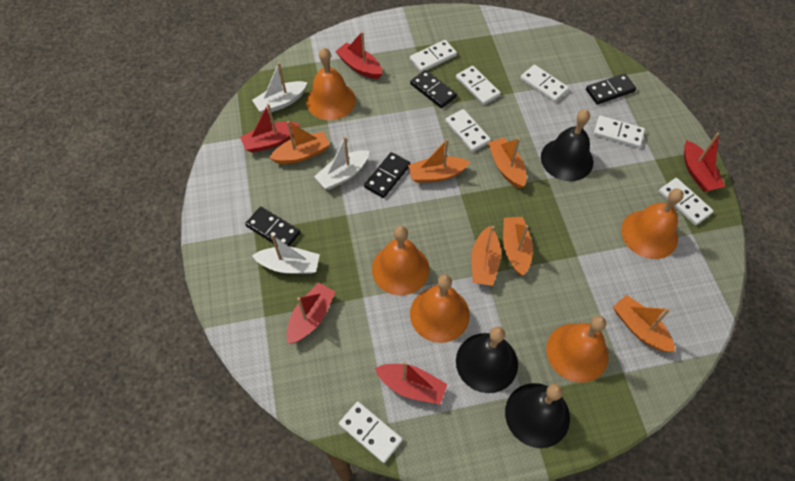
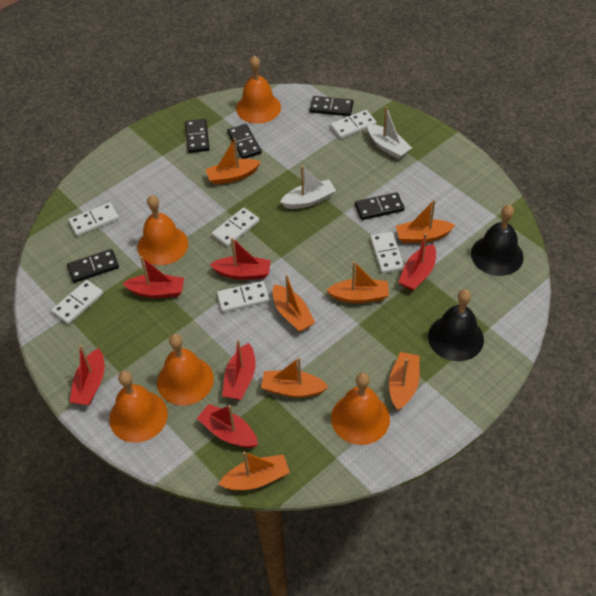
black bell: [456,327,518,393] [505,383,570,448] [541,109,593,181] = 3 -> [428,289,484,361] [471,205,524,276] = 2
black domino: [245,207,300,246] [364,152,411,198] [410,70,457,108] [586,74,636,105] = 4 -> [67,249,119,283] [185,119,209,153] [227,124,262,159] [310,96,353,116] [355,192,404,220] = 5
orange boat: [269,121,330,164] [408,139,470,183] [471,226,501,286] [488,137,527,189] [503,217,533,276] [613,295,675,352] = 6 -> [205,138,261,185] [218,451,290,491] [261,357,329,398] [273,275,315,332] [326,261,389,303] [389,352,420,410] [396,199,455,243] = 7
red boat: [240,103,300,153] [287,282,335,344] [335,31,382,79] [375,361,448,404] [684,133,725,192] = 5 -> [70,345,104,405] [122,256,184,298] [197,404,258,448] [210,237,271,280] [222,340,255,400] [398,233,436,291] = 6
white boat: [252,62,307,113] [252,235,320,274] [314,137,369,190] = 3 -> [280,166,336,209] [368,106,412,159] = 2
white domino: [339,401,403,463] [410,40,457,72] [445,109,491,152] [456,66,501,105] [520,65,569,102] [593,115,645,148] [659,178,714,225] = 7 -> [51,280,103,324] [69,202,119,236] [212,207,260,247] [217,281,270,313] [330,110,377,139] [370,232,404,274] = 6

